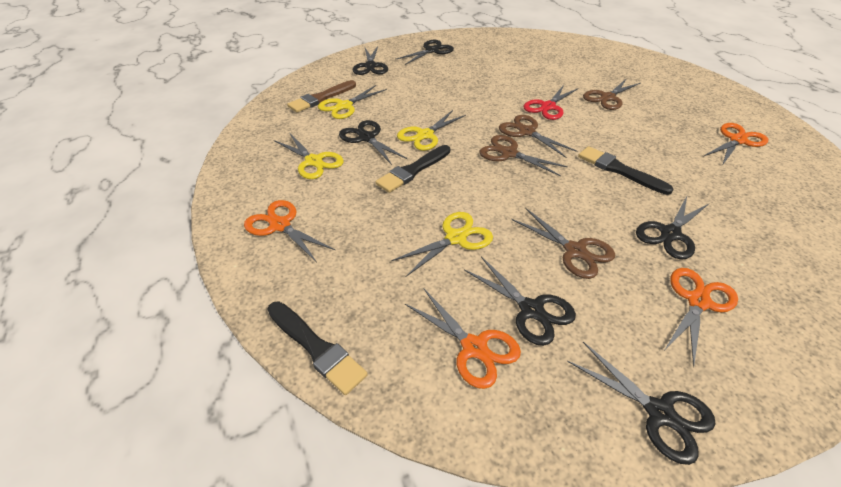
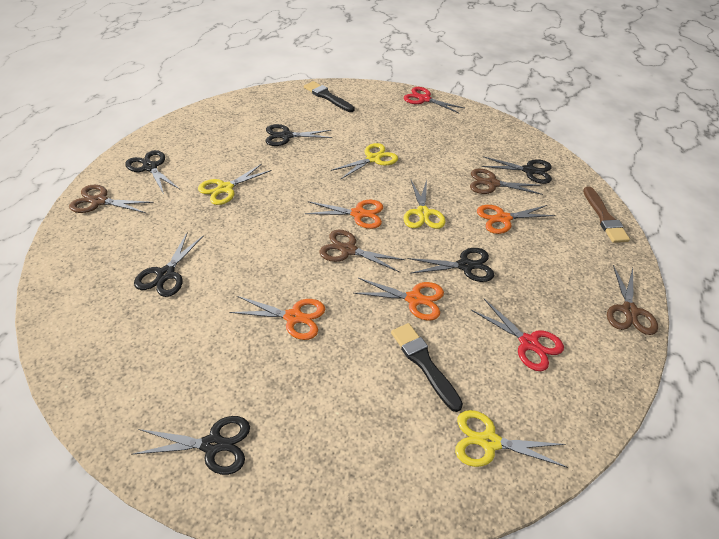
black brush: [267,301,368,395] [375,145,450,193] [578,146,674,195] = 3 -> [304,81,355,112] [391,323,463,412] = 2
red scissors: [523,85,577,120] = 1 -> [404,87,464,114] [471,299,564,371] = 2

